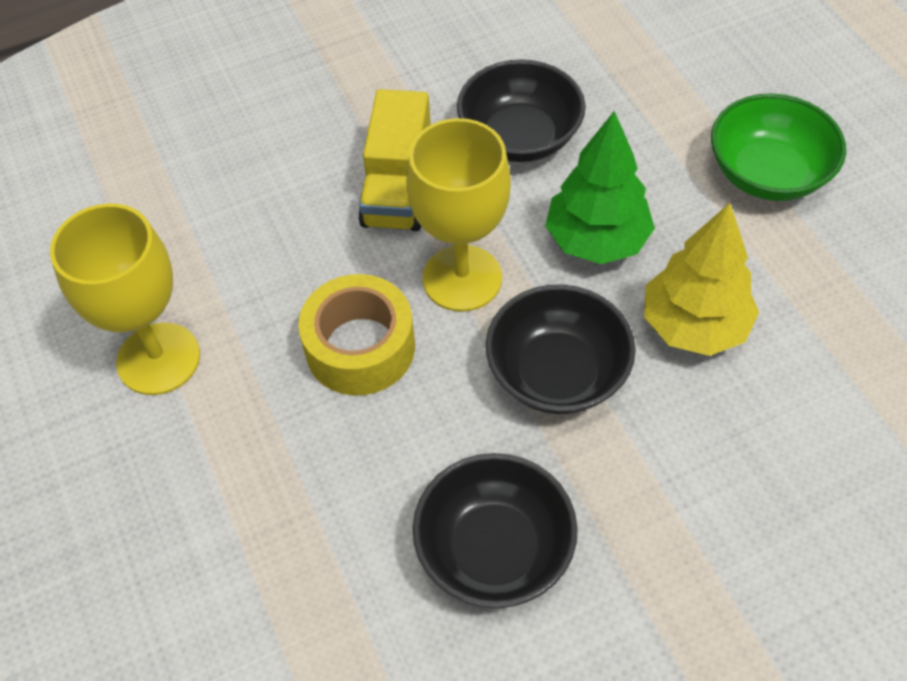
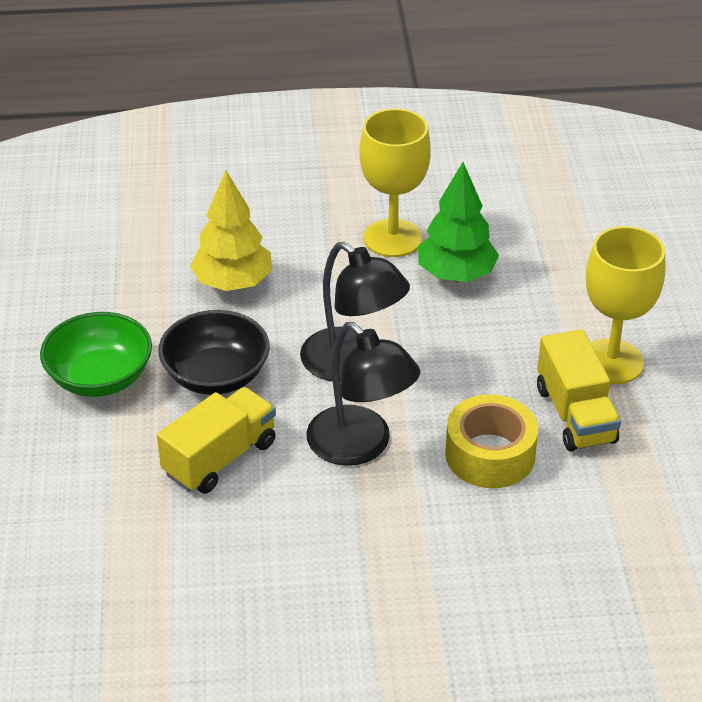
black bowl: [413,453,578,608] [457,59,586,162] [486,284,636,414] = 3 -> [158,310,270,395] = 1
black lamp: none = 0 -> [300,242,410,382] [306,322,420,466] = 2
yellow truck: [358,89,431,231] = 1 -> [157,387,276,494] [537,329,621,452] = 2

